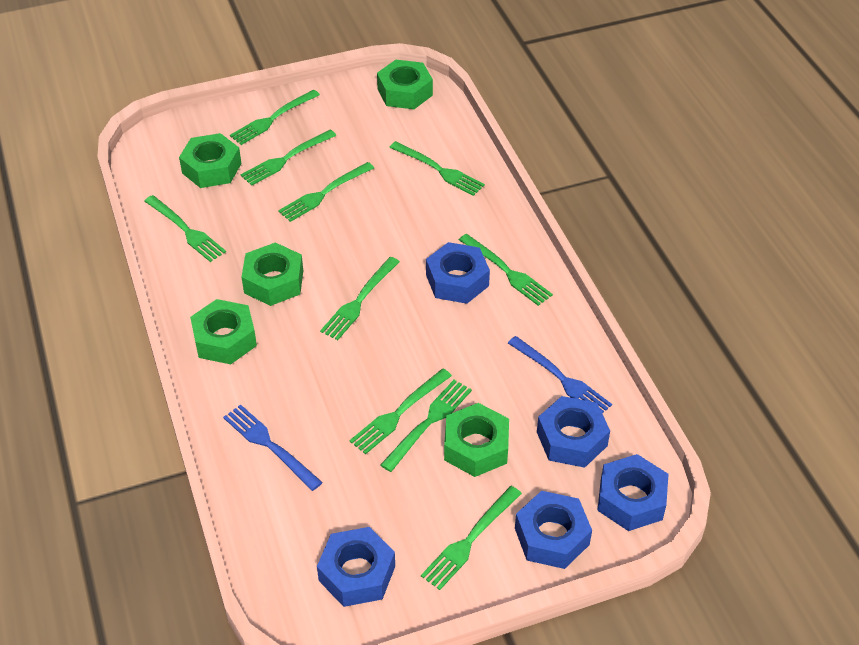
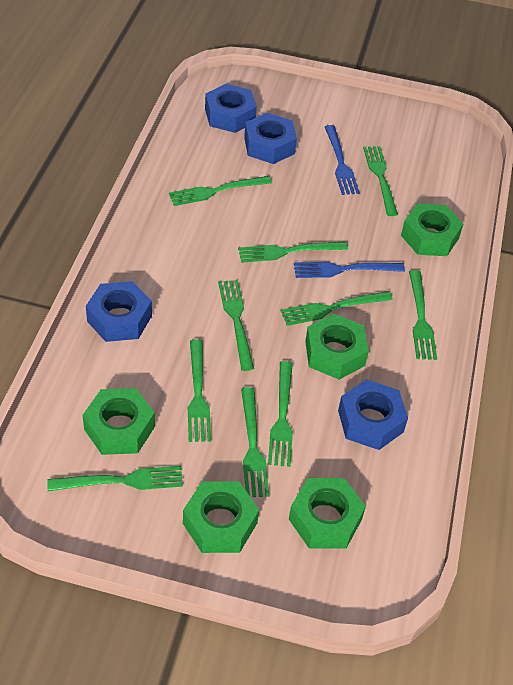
blue nut: [317,527,395,607] [426,242,490,304] [515,491,592,569] [537,396,610,468] [597,454,668,531] = 5 -> [86,281,152,342] [205,84,257,133] [244,113,297,164] [338,379,408,450] = 4

